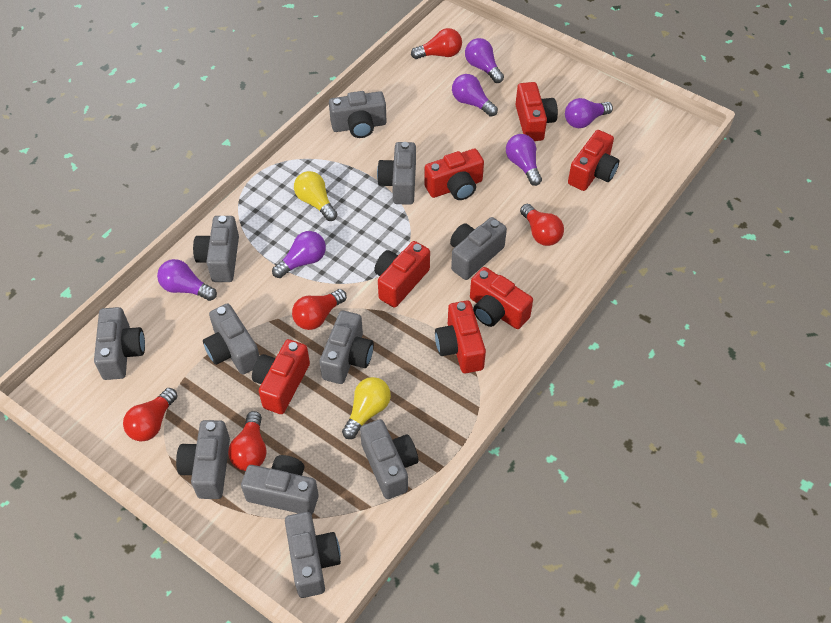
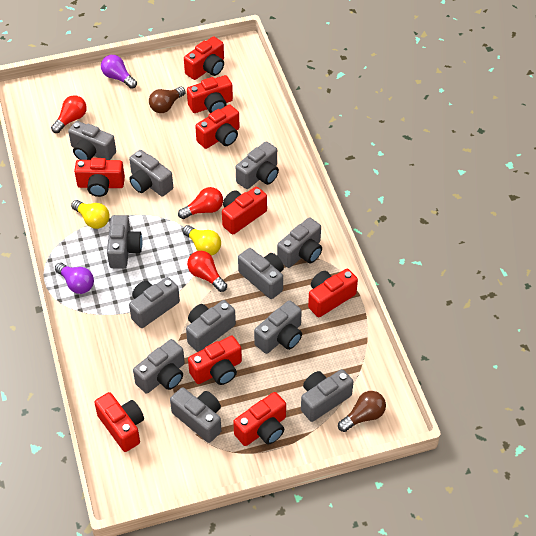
brown light bulb: none = 0 -> [149,87,185,113] [338,391,386,432] = 2
grey camera: [94,307,145,380] [176,420,230,499] [193,216,239,282] [203,304,259,375] [241,455,319,515] [285,512,341,598] [319,311,374,384] [329,91,386,138] [360,419,419,499] [377,142,416,205] [450,217,507,280] = 11 -> [68,121,116,160] [107,215,142,268] [129,150,173,196] [129,277,180,328] [133,339,185,394] [170,387,221,443] [186,300,236,352] [236,141,279,189] [238,248,284,299] [254,300,302,354] [277,217,322,268] [301,369,353,422] = 12
purple light bulb: [157,259,217,301] [272,231,326,278] [452,74,498,117] [465,38,504,83] [506,134,542,186] [565,98,613,128] = 6 -> [55,263,94,294] [101,55,137,89] = 2
red camera: [252,339,310,414] [374,241,430,308] [424,149,484,200] [435,300,486,373] [470,267,533,329] [515,82,558,141] [568,130,619,191] = 7 -> [74,158,125,197] [94,392,144,452] [184,36,224,80] [187,75,233,113] [188,336,242,385] [195,104,240,149] [222,187,267,234] [233,392,286,446] [308,269,358,317] = 9
red light bulb: [123,388,178,441] [228,411,266,471] [292,289,347,330] [411,28,462,59] [520,204,564,246] = 5 -> [51,95,87,133] [178,187,223,219] [187,251,227,292] = 3

